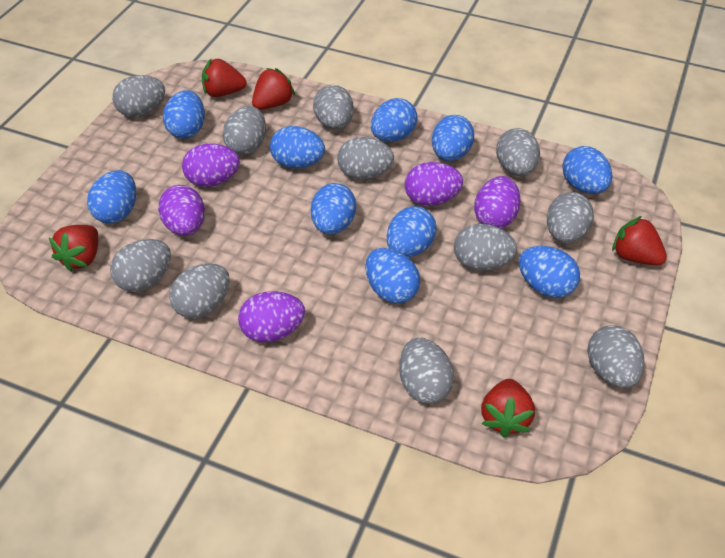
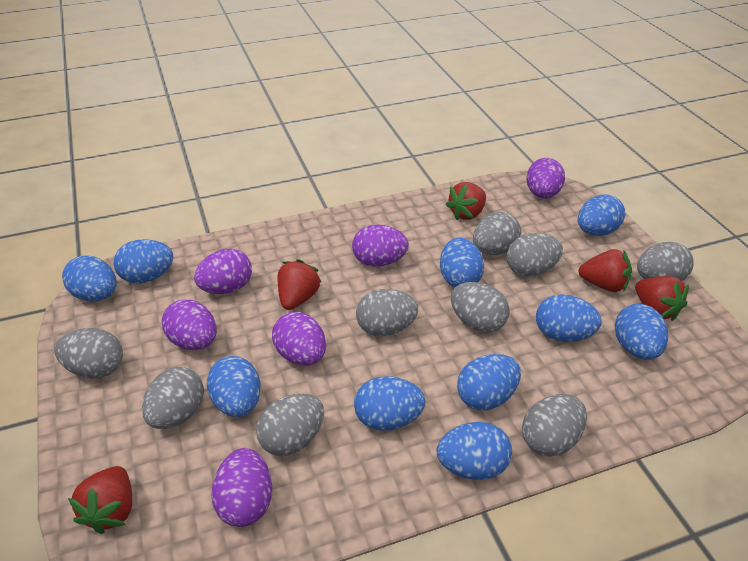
grey egg: [110,239,171,292] [112,75,165,117] [169,263,230,319] [223,106,266,155] [313,85,354,130] [337,137,394,180] [399,338,454,404] [454,224,517,271] [496,128,540,176] [547,192,594,244] [587,325,645,388] = 11 -> [54,328,123,379] [142,367,204,429] [256,394,324,456] [356,289,418,336] [451,282,510,332] [473,212,521,255] [507,233,563,277] [522,394,587,457] [637,242,694,281] = 9
purple egg: [158,185,205,236] [182,144,240,187] [238,291,305,342] [405,162,463,206] [474,176,521,229] = 5 -> [162,299,217,350] [194,248,252,294] [211,448,272,527] [272,312,326,365] [352,225,409,267] [527,158,565,198] = 6

